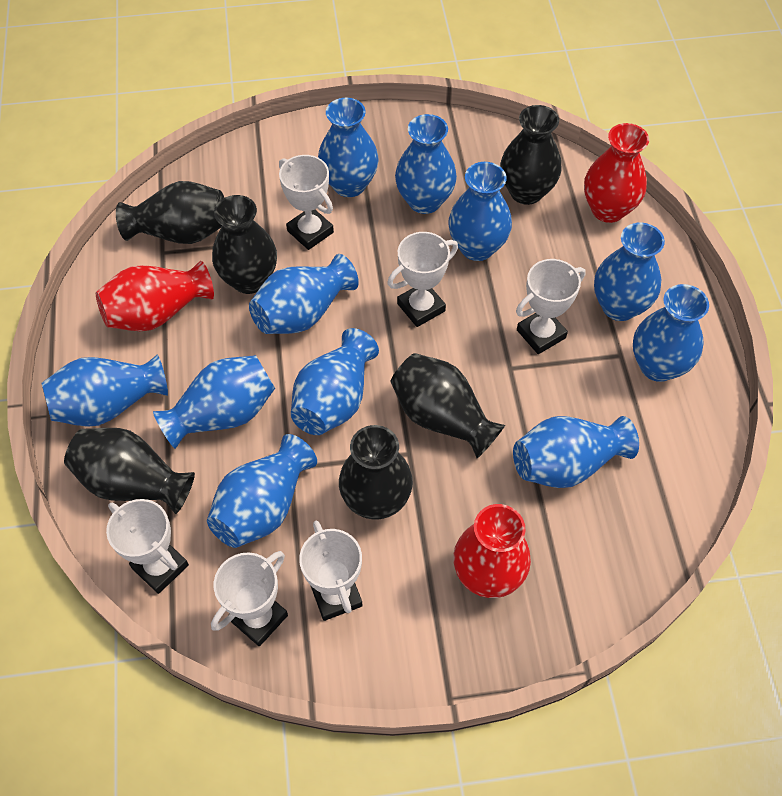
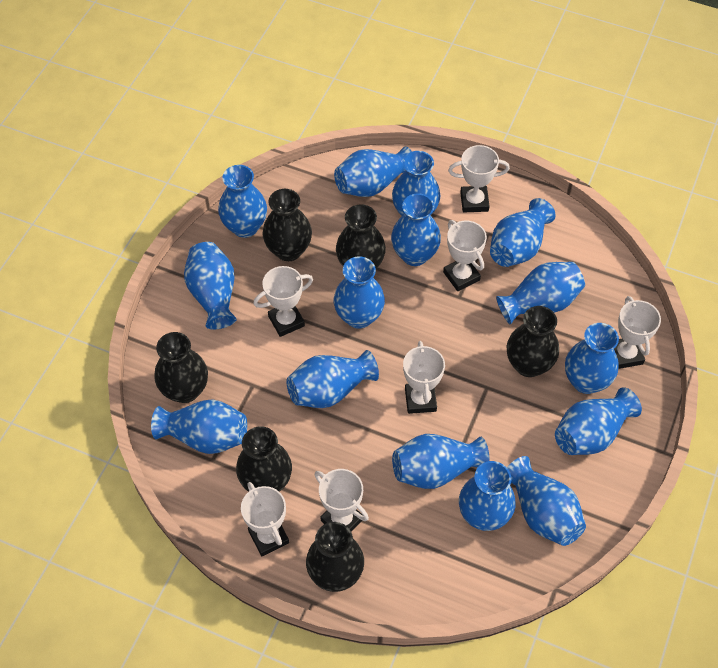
blue vase: [41,355,168,427] [153,355,275,449] [207,434,317,548] [249,254,359,334] [291,328,379,435] [318,98,379,197] [395,114,457,214] [448,162,512,261] [513,416,639,488] [594,223,665,321] [633,284,709,382] = 11 -> [151,399,247,454] [184,242,237,329] [218,165,267,238] [286,350,379,408] [334,146,412,197] [334,257,385,329] [391,193,441,266] [392,151,441,216] [392,434,490,489] [459,461,516,531] [490,198,556,267] [496,262,585,324] [507,456,586,546] [555,387,642,455] [565,323,619,394] = 15
red vase: [96,261,214,331] [453,504,531,598] [584,123,649,223] = 3 -> none = 0
white trophy: [106,499,189,594] [211,551,288,646] [279,155,334,250] [299,521,362,621] [387,232,458,327] [516,259,586,354] = 6 -> [241,482,289,556] [253,266,313,337] [314,469,369,531] [403,341,445,414] [443,220,487,291] [448,145,510,213] [614,296,661,369] = 7

